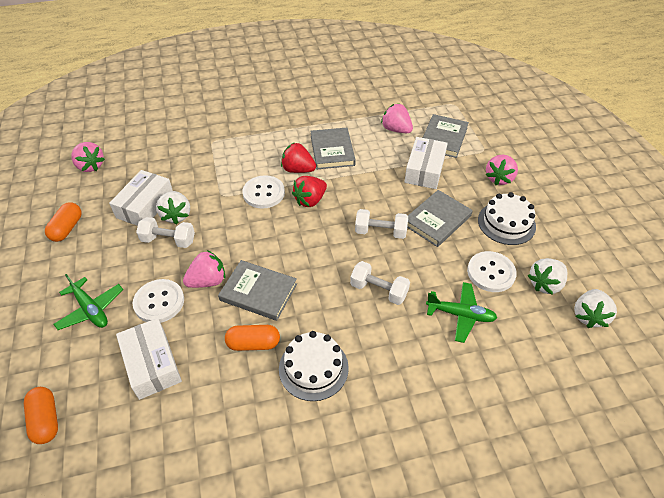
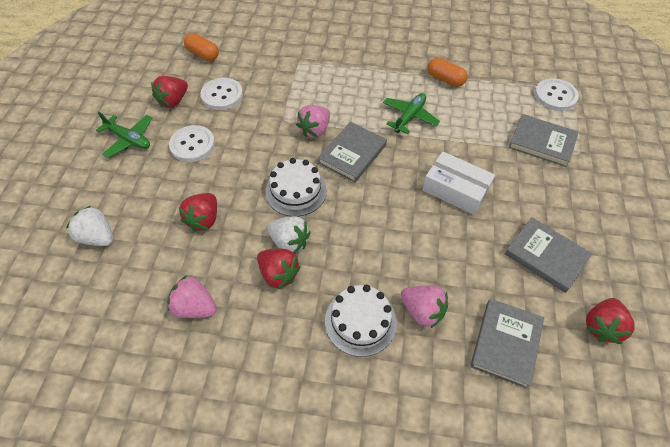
orange capsule: [24,387,58,444] [45,202,82,242] [225,325,280,351] = 3 -> [184,33,219,61] [427,58,467,87] = 2
pink strawberry: [72,142,105,172] [183,250,225,288] [381,103,413,133] [486,155,518,185] = 4 -> [167,276,217,318] [296,105,330,138] [400,285,448,329] = 3
red strawberry: [281,142,316,173] [292,176,327,207] = 2 -> [151,76,188,108] [179,193,217,232] [257,249,300,289] [586,298,635,344] = 4
white box: [109,170,173,226] [116,318,182,400] [404,137,448,189] = 3 -> [423,151,495,215] = 1
white dumbbell: [136,217,195,248] [350,261,410,305] [355,209,408,239] = 3 -> none = 0
white strawberry: [156,191,190,225] [528,258,567,295] [574,289,617,328] = 3 -> [66,206,113,246] [267,216,310,254] = 2

